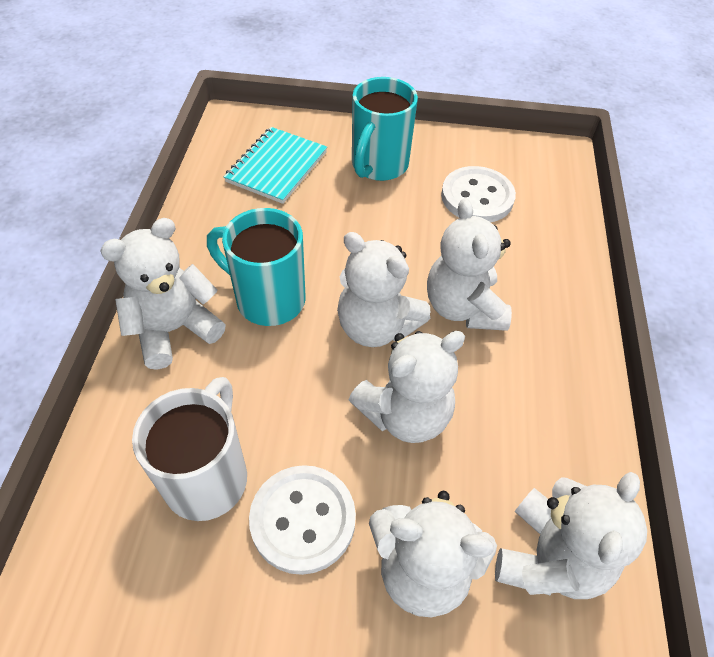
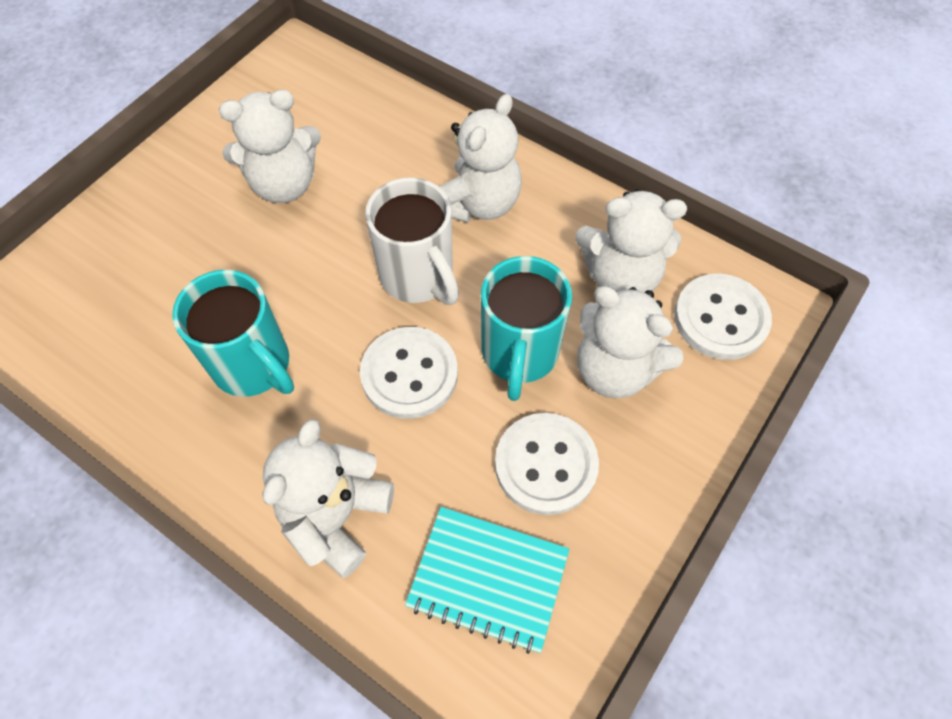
white button: [249,465,356,575] [441,166,516,222] = 2 -> [360,327,458,419] [495,413,599,515] [674,274,772,360] = 3
white teddy bear: [100,218,226,370] [337,232,430,347] [349,331,465,443] [369,491,497,617] [427,198,512,331] [495,472,647,599] = 6 -> [219,89,321,203] [262,419,394,578] [439,94,522,223] [575,189,687,293] [577,286,683,399] = 5

